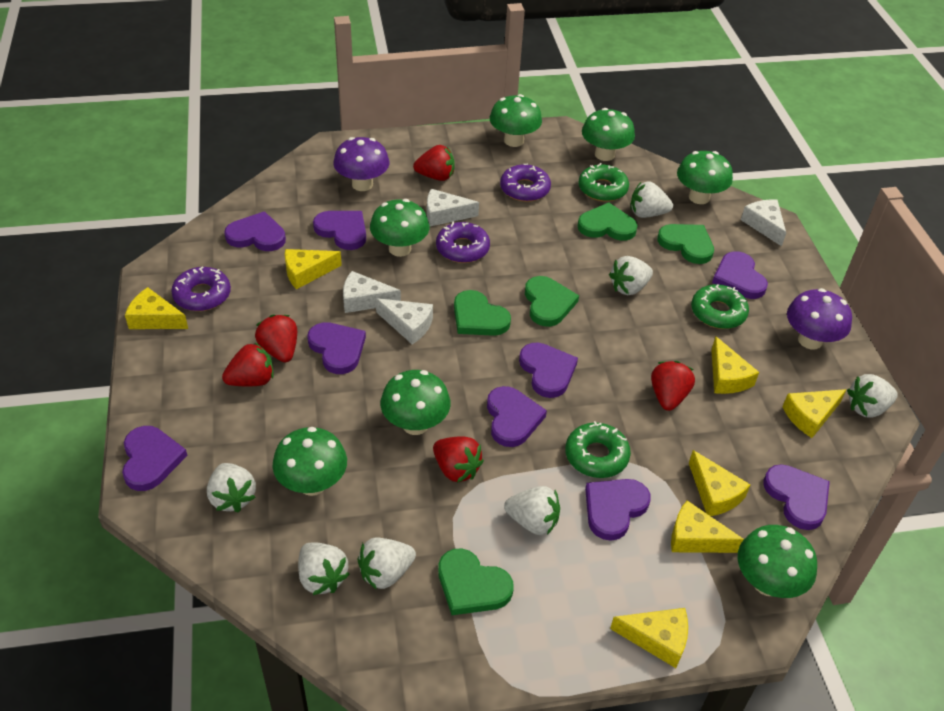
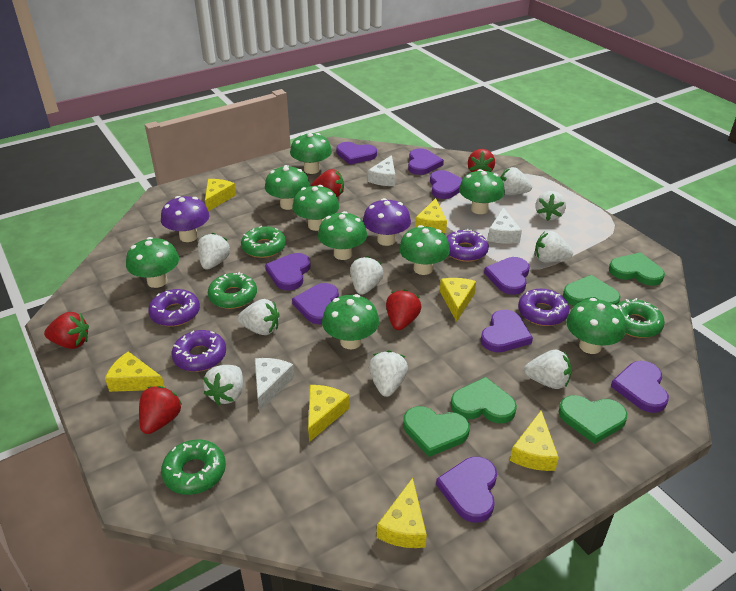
green donut: [565,421,631,478] [578,163,629,202] [691,284,749,329] = 3 -> [161,439,226,495] [208,272,257,309] [241,226,286,258] [616,298,665,338] = 4
green mushroom: [273,427,347,496] [370,199,429,257] [380,370,450,435] [490,94,542,147] [582,108,635,161] [677,151,733,204] [738,525,817,598] = 7 -> [126,237,179,288] [265,165,310,210] [290,133,332,174] [292,185,339,231] [318,211,367,260] [322,294,379,349] [399,225,450,275] [459,169,505,214] [566,298,626,354] = 9
purple donut: [171,266,231,311] [436,222,490,263] [500,164,551,202] = 3 -> [148,289,200,327] [172,330,226,372] [447,229,489,262] [518,289,569,326] = 4
white cheese: [343,271,401,313] [376,298,433,344] [427,189,479,227] [741,199,786,246] = 4 -> [255,358,294,412] [368,155,395,186] [488,207,522,244] = 3
white strawberry: [207,463,256,512] [298,542,350,595] [357,538,416,590] [504,486,560,535] [609,256,653,295] [631,181,673,218] [847,374,898,418] = 7 -> [198,233,230,270] [203,365,243,405] [238,299,279,335] [350,256,384,295] [369,350,408,397] [500,167,532,195] [524,350,572,389] [535,231,573,263] [536,191,566,221] = 9

